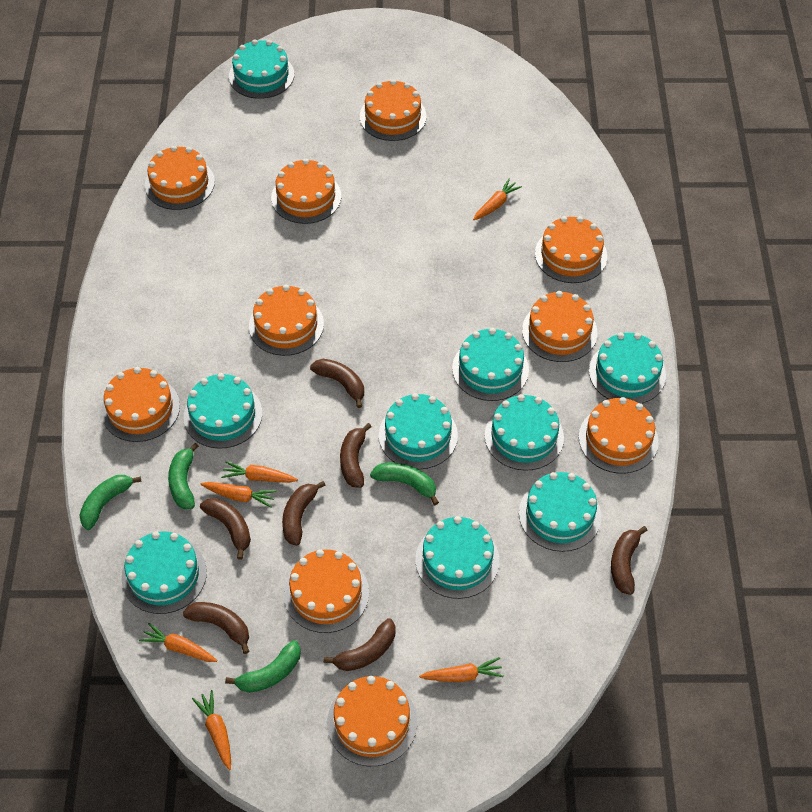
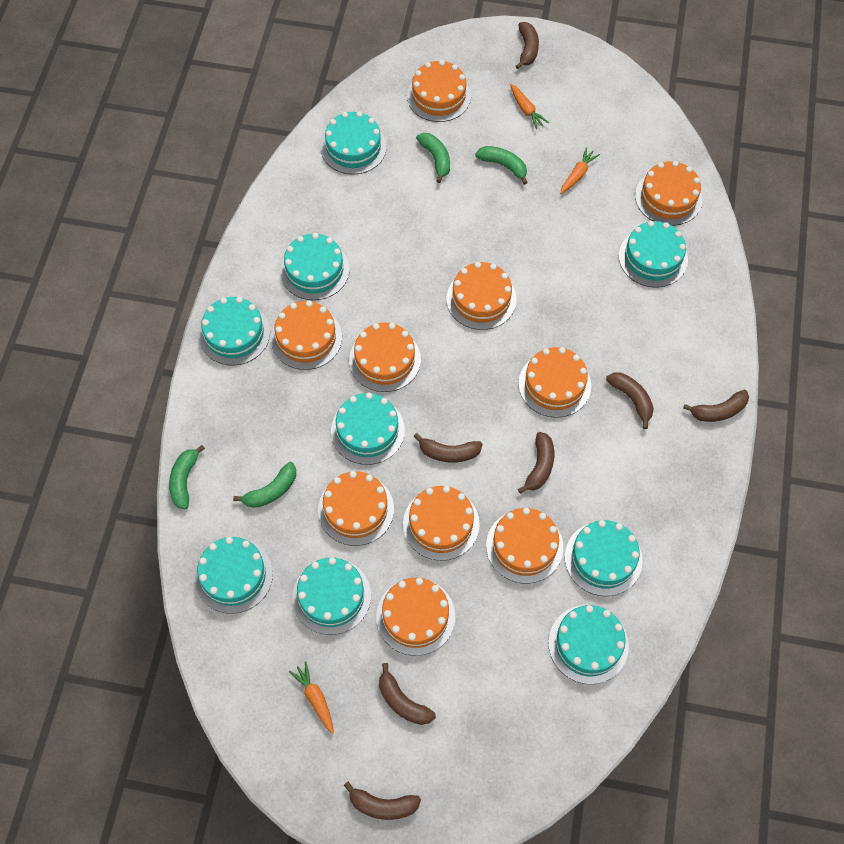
orange carrot: [139,623,217,662] [192,690,231,770] [201,482,277,508] [221,461,298,483] [419,657,504,682] [473,179,522,220] = 6 -> [289,662,334,734] [510,84,549,129] [560,147,600,194] = 3

